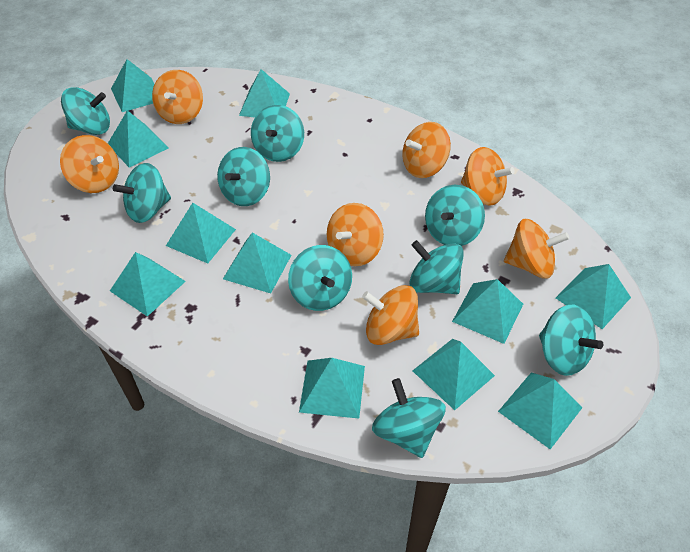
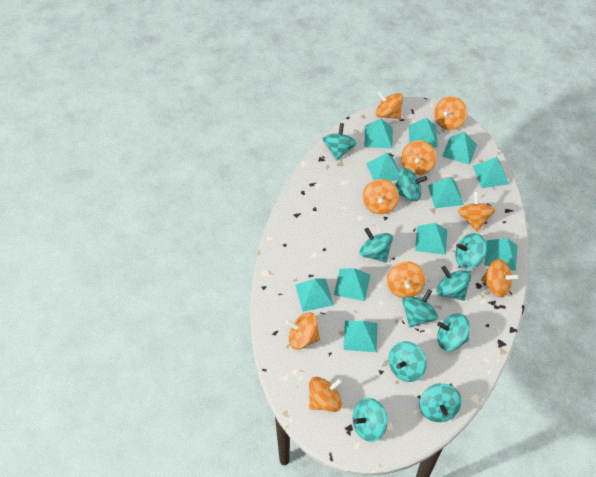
orange spinning top: [60,135,119,193] [152,70,203,124] [327,203,384,266] [362,285,419,345] [402,122,451,178] [461,147,515,206] [504,219,569,279] = 7 -> [285,313,320,350] [309,377,342,412] [363,179,399,214] [376,91,403,119] [387,261,426,298] [401,140,437,175] [434,96,467,130] [458,192,495,231] [481,259,519,298] = 9
turquoise spinning top: [61,87,110,135] [113,163,171,223] [217,147,270,206] [251,105,304,162] [288,245,352,311] [372,378,446,458] [409,240,464,294] [425,185,485,246] [539,305,603,376] = 9 -> [323,123,357,160] [352,398,388,442] [360,228,393,263] [389,341,427,382] [395,168,427,201] [402,289,438,328] [419,383,462,422] [436,266,471,301] [437,313,470,351] [455,233,487,269] = 10

